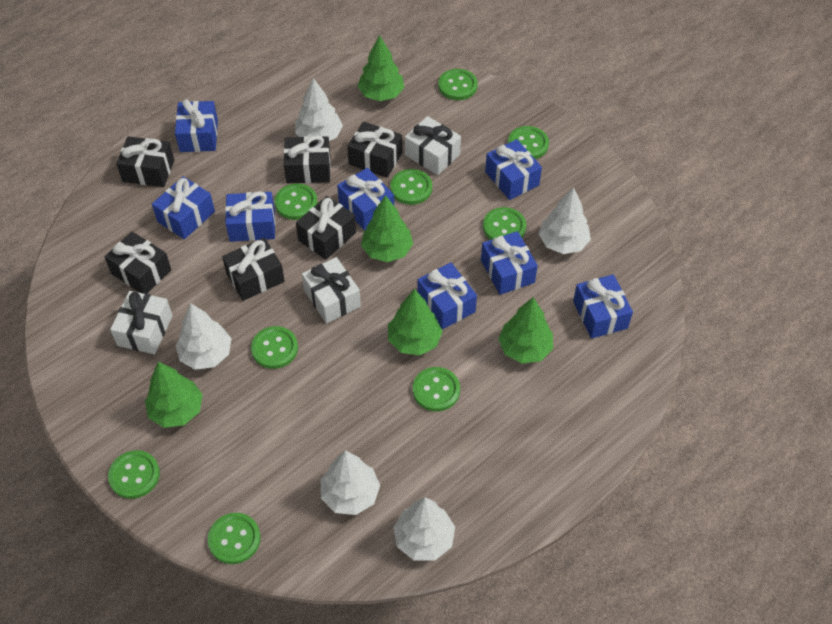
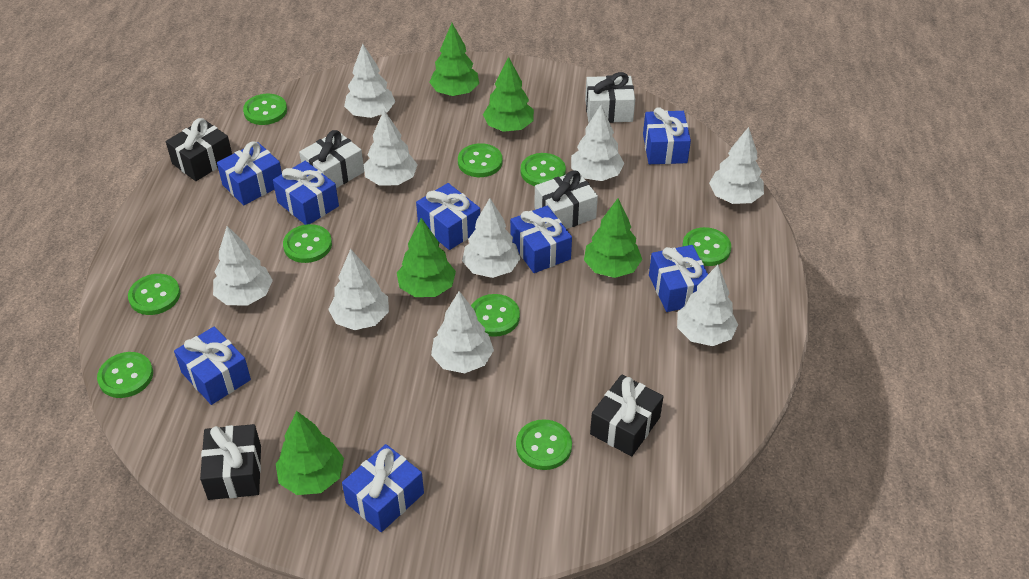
black gift: [105,232,171,294] [116,136,174,187] [222,238,285,301] [284,135,331,183] [296,196,356,260] [347,122,402,178] = 6 -> [166,118,232,181] [200,424,261,500] [590,374,664,456] = 3
white tree: [176,303,231,370] [295,78,343,141] [321,450,380,515] [394,497,455,560] [539,187,591,254] = 5 -> [213,226,273,305] [328,249,389,330] [344,44,395,118] [364,110,418,185] [431,291,494,373] [462,198,521,278] [571,105,625,181] [677,265,738,346] [709,127,764,204] = 9

